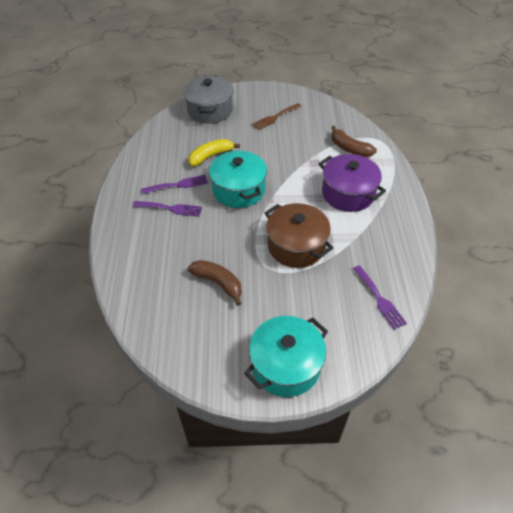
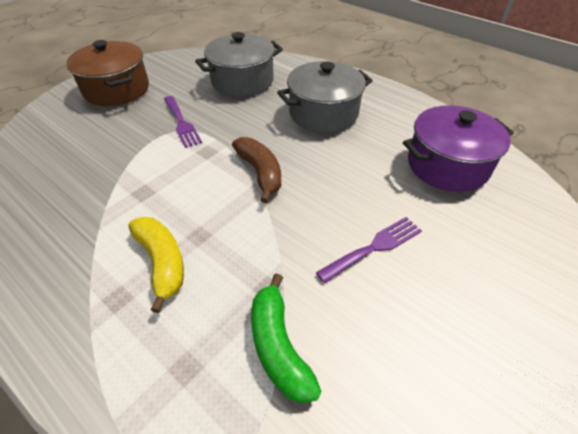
brown banana: [188,260,242,306] [331,126,377,157] = 2 -> [232,137,281,203] = 1
brown fork: [252,103,302,130] = 1 -> none = 0
green banana: none = 0 -> [251,274,321,403] = 1
grey pot: [184,76,233,124] = 1 -> [195,32,283,96] [277,61,373,133] = 2
purple fork: [133,201,202,217] [141,175,208,194] [353,265,407,330] = 3 -> [164,96,202,148] [316,217,422,283] = 2
turquoise pot: [209,149,267,208] [244,316,328,397] = 2 -> none = 0

